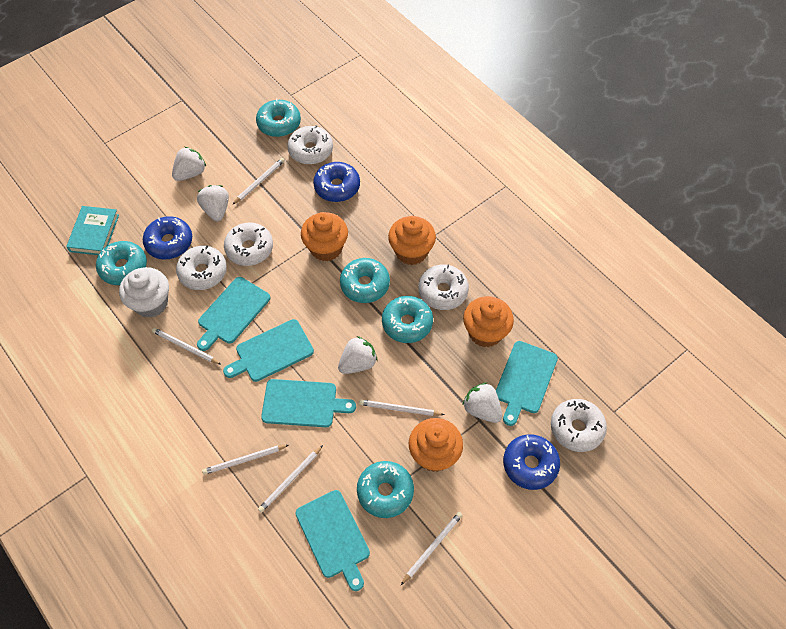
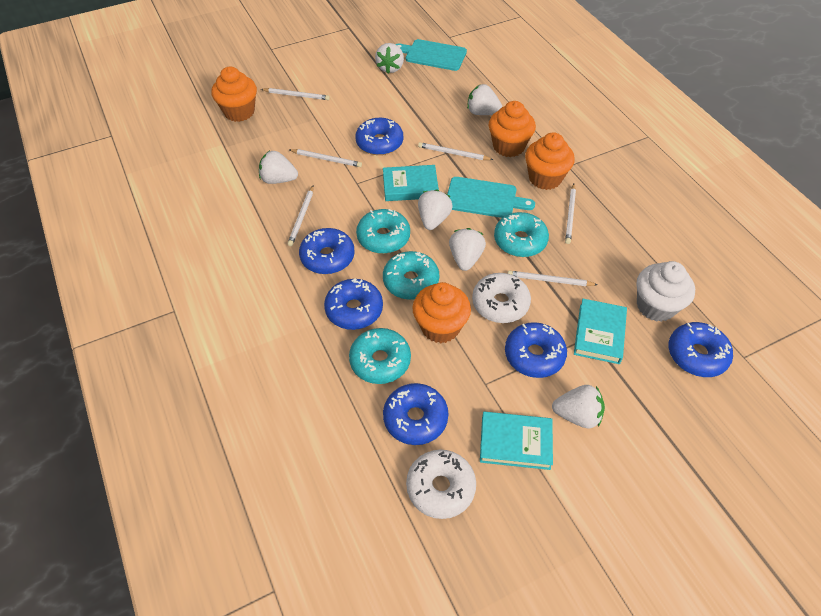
blue donut: [143,216,192,259] [313,162,360,202] [503,434,560,490] = 3 -> [299,228,355,274] [324,278,383,330] [355,118,403,155] [383,383,449,445] [505,322,567,378] [669,322,733,377] = 6
turquoise book: [66,206,119,255] = 1 -> [383,165,439,201] [480,412,553,470] [574,299,627,364] = 3
turquoise cutting board: [197,277,271,351] [223,319,314,382] [261,379,356,427] [295,490,370,591] [496,341,558,426] = 5 -> [395,39,467,71] [447,177,535,218] = 2
turquoise donut: [96,241,147,285] [256,98,301,137] [340,258,390,303] [357,461,414,518] [382,296,433,343] = 5 -> [349,328,411,384] [356,209,410,254] [383,251,439,300] [494,212,549,257] = 4
white donut: [176,246,227,290] [224,222,273,266] [287,125,333,165] [418,265,469,310] [551,399,607,452] = 5 -> [406,449,476,519] [472,273,531,323] = 2
white strawberry: [172,147,206,181] [197,185,229,221] [338,336,377,374] [463,382,502,423] = 4 -> [259,151,298,184] [375,43,404,74] [418,189,453,230] [449,228,486,271] [467,84,502,115] [552,385,605,428] = 6

